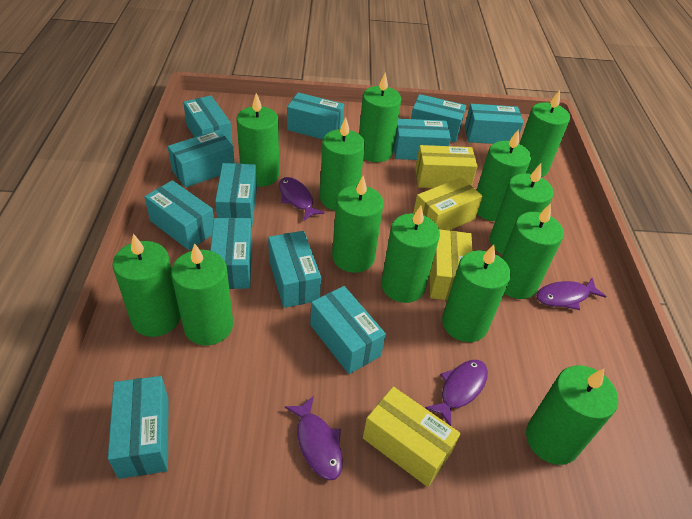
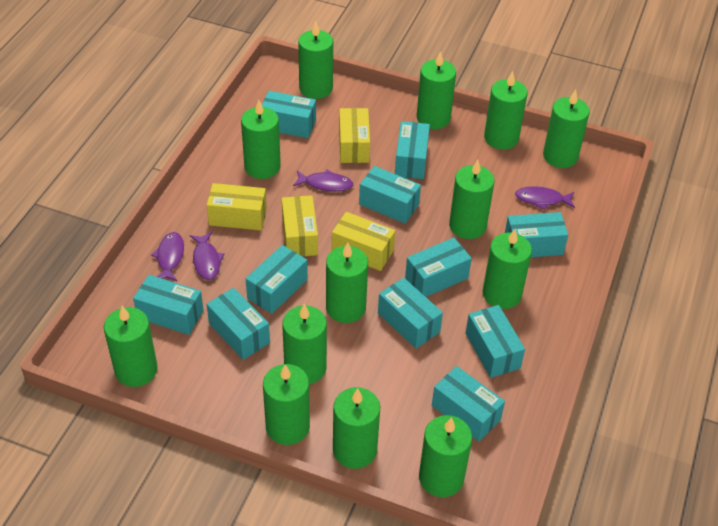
turquoise box: [108,376,168,479] [144,180,214,250] [168,130,235,188] [183,96,232,144] [210,218,252,289] [215,163,257,227] [268,231,321,308] [287,92,344,139] [310,286,386,374] [394,119,451,160] [411,94,466,143] [465,104,524,144] = 12 -> [133,275,204,335] [207,288,270,360] [246,245,308,314] [262,91,316,138] [359,166,421,224] [378,278,443,349] [395,121,430,179] [405,238,472,297] [432,366,505,442] [465,305,525,378] [505,212,568,257] = 11

